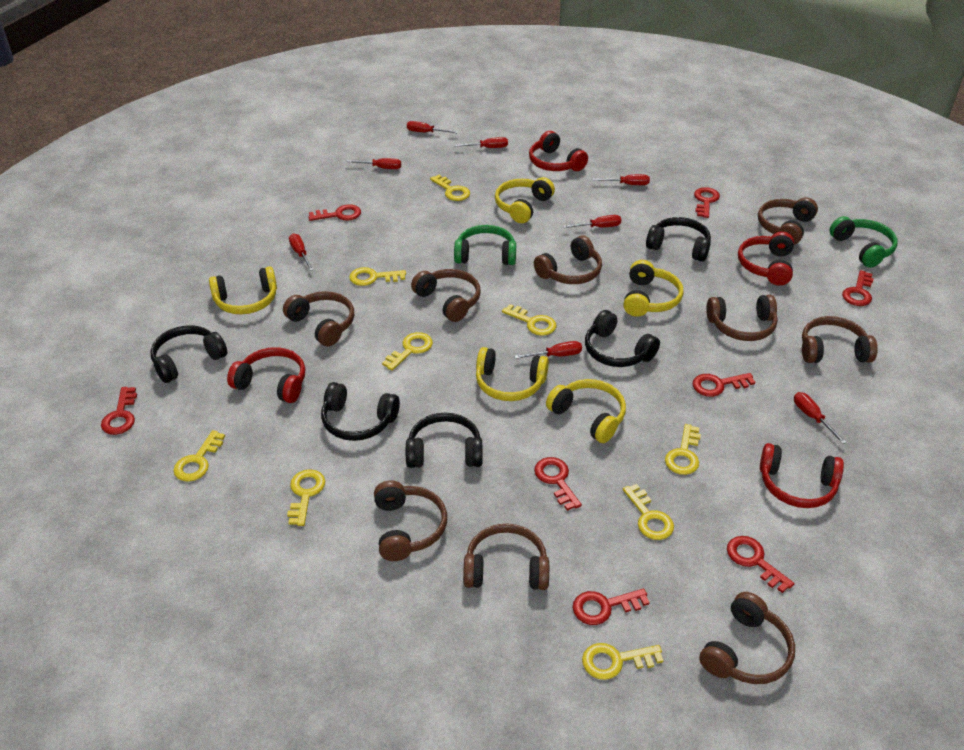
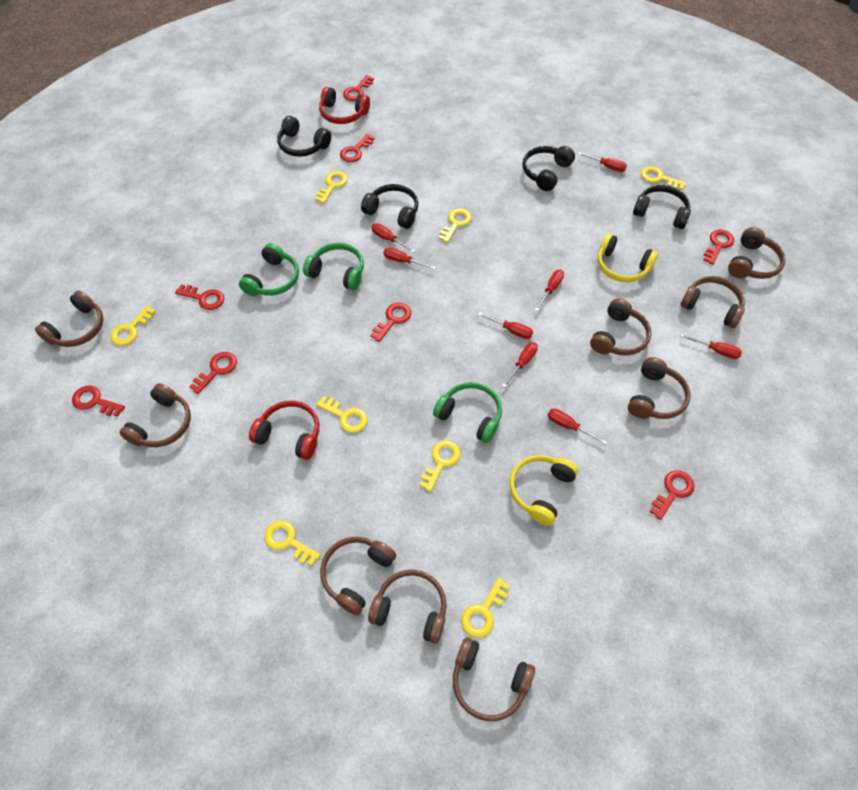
black headphones: [150,325,227,383] [321,382,400,441] [406,412,483,468] [585,310,660,367] [646,217,711,262] = 5 -> [277,116,331,157] [361,184,418,229] [522,146,575,191] [633,185,691,229] = 4
green headphones: [454,225,516,265] [829,216,898,268] = 2 -> [239,243,299,296] [303,243,364,290] [433,382,502,443] = 3
red headphones: [227,347,305,403] [529,131,588,171] [738,232,794,285] [760,443,844,508] = 4 -> [249,400,319,460] [319,87,370,124] = 2
yellow headphones: [209,267,277,314] [476,347,549,401] [495,177,555,223] [546,379,626,443] [623,260,684,317] = 5 -> [509,455,578,525] [597,233,658,283] = 2
yellow key: [174,430,225,482] [287,469,325,526] [349,267,406,286] [382,332,433,371] [430,175,470,201] [502,304,556,336] [582,643,664,680] [623,484,674,540] [665,424,701,475] = 9 -> [110,305,156,346] [264,520,321,566] [315,171,348,204] [316,396,368,433] [420,440,461,492] [439,208,472,243] [461,577,510,638] [641,166,687,190] = 8

